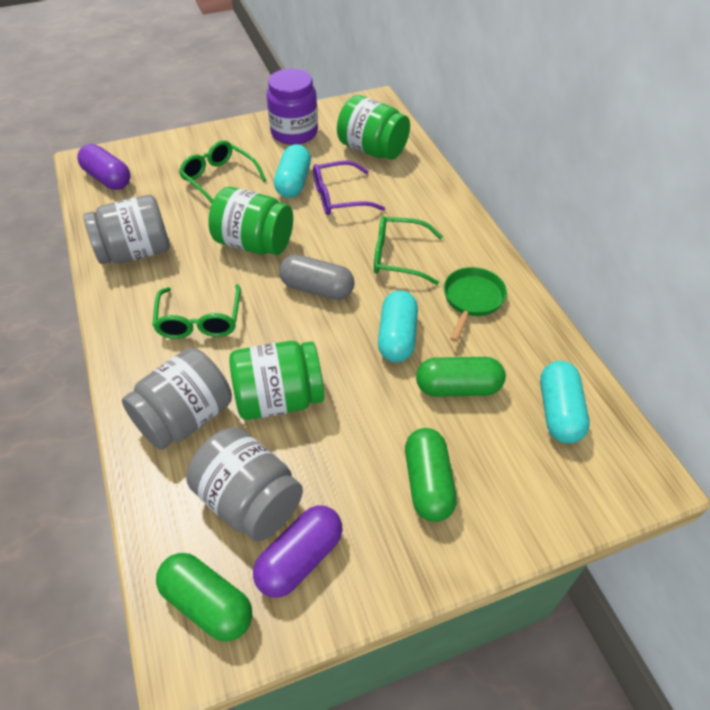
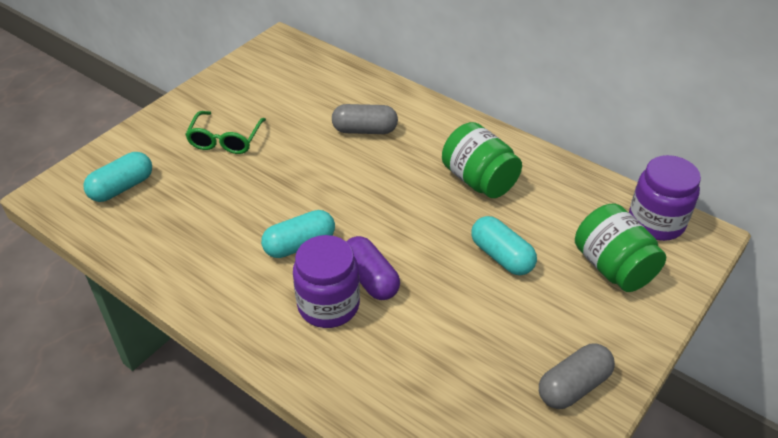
green capsule: [156,553,252,642] [405,428,457,522] [416,357,506,397] = 3 -> none = 0
green glasses: [152,284,241,339] [179,140,267,203] [374,216,443,285] = 3 -> [185,111,266,154] = 1
green jar: [208,187,293,255] [229,341,324,420] [337,95,410,160] = 3 -> [442,122,522,198] [575,204,666,292] = 2
green pan: [444,267,507,342] = 1 -> none = 0
grey capsule: [279,254,354,300] = 1 -> [332,104,398,134] [539,343,615,409] = 2
grey jar: [83,195,170,264] [122,348,232,450] [186,427,303,541] = 3 -> none = 0
purple capsule: [77,144,131,190] [253,505,343,597] = 2 -> [346,236,400,300] = 1
purple glasses: [313,161,385,215] = 1 -> none = 0
purple jar: [267,69,318,145] = 1 -> [293,235,360,328] [629,155,701,241] = 2

